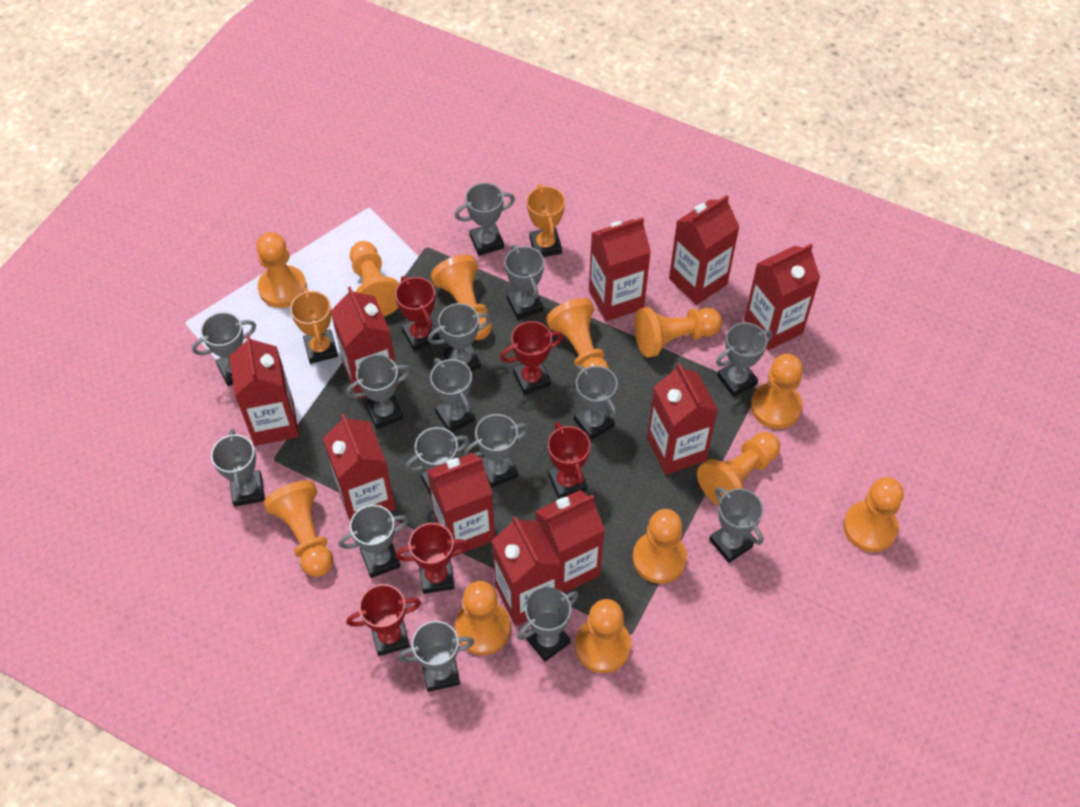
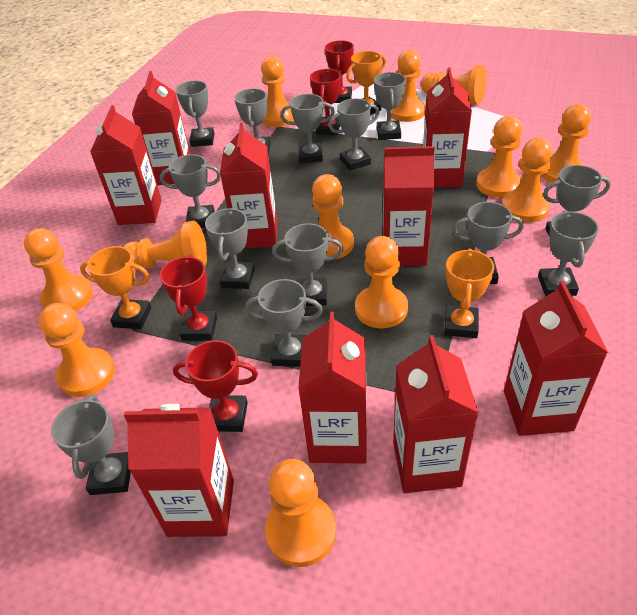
grey trophy: [192,312,256,386] [211,429,265,507] [339,505,409,578] [346,355,411,429] [398,621,474,692] [405,427,470,495] [428,303,491,371] [430,358,475,432] [455,183,515,256] [464,414,529,488] [505,245,544,320] [517,587,578,662] [574,365,618,440] [709,487,763,563] [716,323,773,397] = 15 -> [51,395,131,495] [160,154,221,228] [176,81,214,147] [205,208,255,289] [234,88,271,155] [245,279,323,367] [272,223,344,306] [280,94,335,163] [329,98,379,171] [374,72,406,140] [452,202,524,284] [538,211,599,297] [543,165,611,235] = 13
orange trophy: [290,288,338,364] [527,184,565,257] = 2 -> [80,246,151,329] [346,51,386,115] [444,248,494,338] = 3
red carton: [229,334,299,446] [323,414,396,521] [331,286,399,399] [427,453,495,557] [492,516,560,626] [535,490,605,593] [589,217,651,322] [647,363,718,475] [669,195,740,305] [744,244,820,350] = 10 -> [90,105,162,225] [124,404,234,537] [132,71,190,185] [220,123,278,248] [298,312,367,464] [383,146,435,266] [393,335,479,493] [423,67,472,188] [504,281,608,436] = 9
red trophy: [346,584,421,656] [395,276,440,351] [395,523,469,594] [500,321,563,395] [548,422,591,499] = 5 -> [160,255,217,341] [173,340,258,432] [310,69,341,135] [325,40,354,103] = 4

